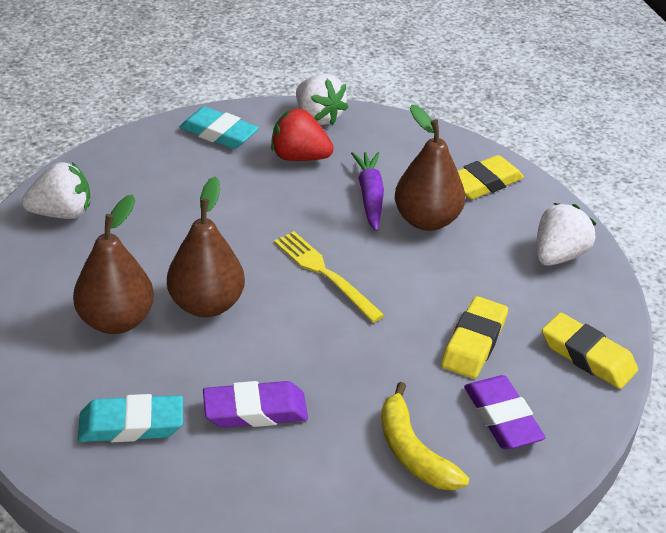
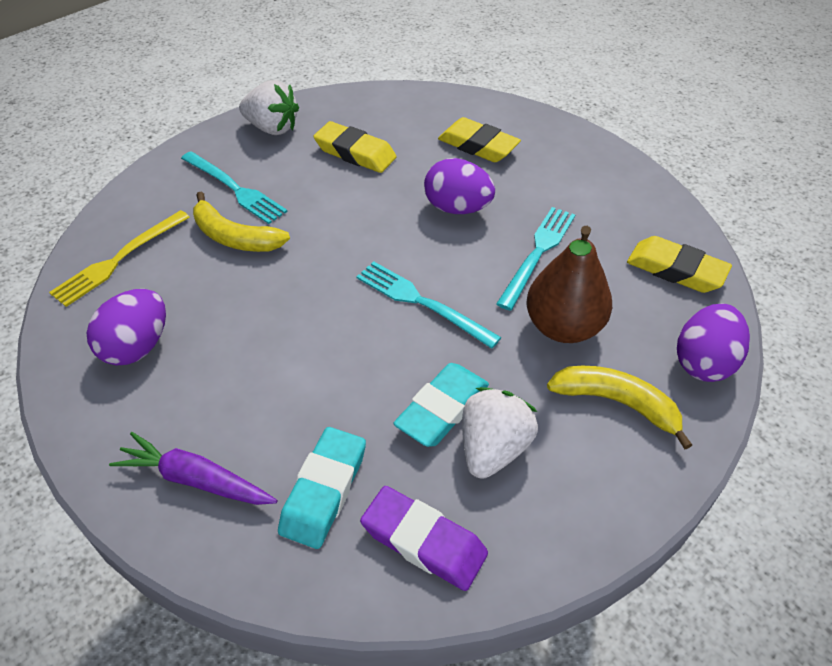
brown pear: [73,195,154,334] [167,177,245,317] [395,105,465,231] = 3 -> [526,226,612,343] = 1
purple egg: none = 0 -> [87,289,166,366] [424,158,495,214] [677,303,750,382] = 3
purple eraser: [203,381,308,428] [464,375,546,449] = 2 -> [360,486,488,591] = 1
red strawberry: [271,108,334,161] = 1 -> none = 0
turquoise fork: none = 0 -> [181,151,288,224] [356,261,501,349] [496,207,575,311] = 3
white strawberry: [22,162,90,219] [296,74,348,126] [536,203,596,266] = 3 -> [239,80,299,135] [462,387,538,479] = 2
yellow banana: [381,382,469,490] = 1 -> [193,191,290,252] [547,366,692,449] = 2

